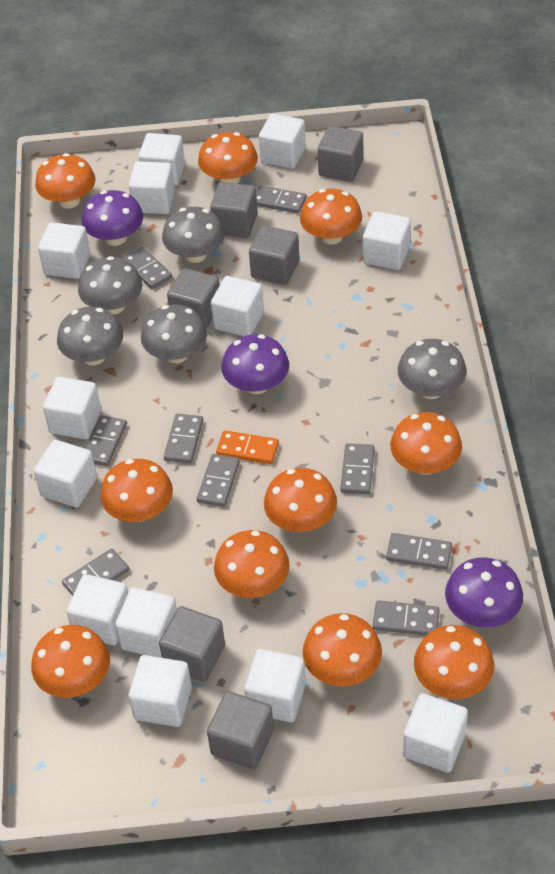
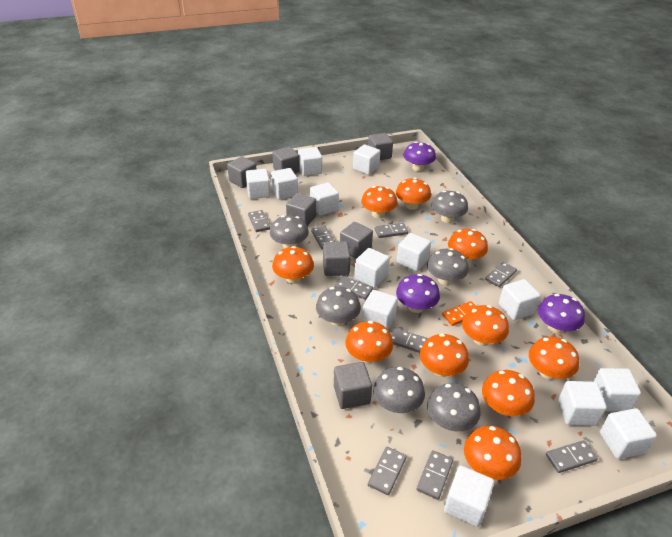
grey cube: [159,606,225,681] [167,268,220,329] [207,691,274,769] [210,182,258,238] [249,225,300,285] [318,126,363,182] = 6 -> [227,156,256,188] [272,147,300,173] [286,193,316,226] [323,241,351,276] [334,362,372,409] [340,222,373,259] [368,133,393,160] = 7
grey mushroom: [57,307,123,365] [78,256,142,315] [141,304,207,363] [162,207,225,263] [398,339,467,399] = 5 -> [270,215,309,248] [316,287,361,326] [373,367,425,413] [427,248,469,285] [427,383,480,431] [431,190,468,223] = 6

